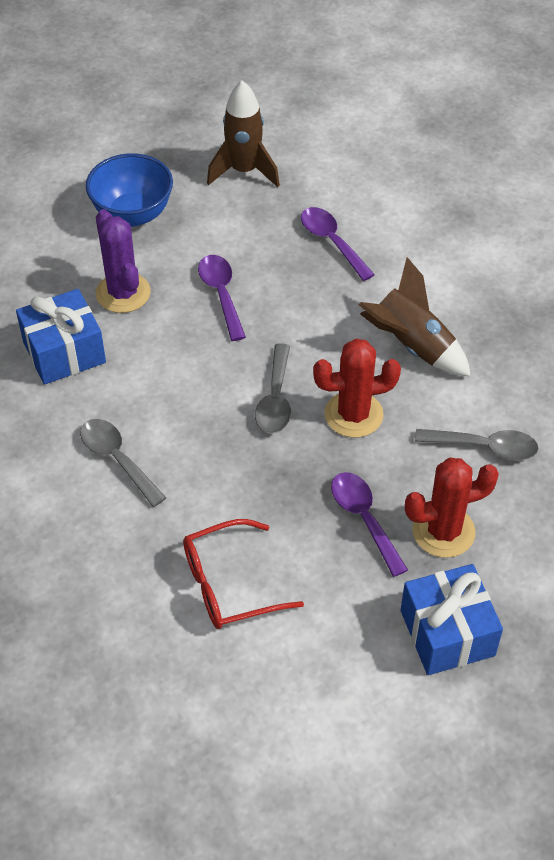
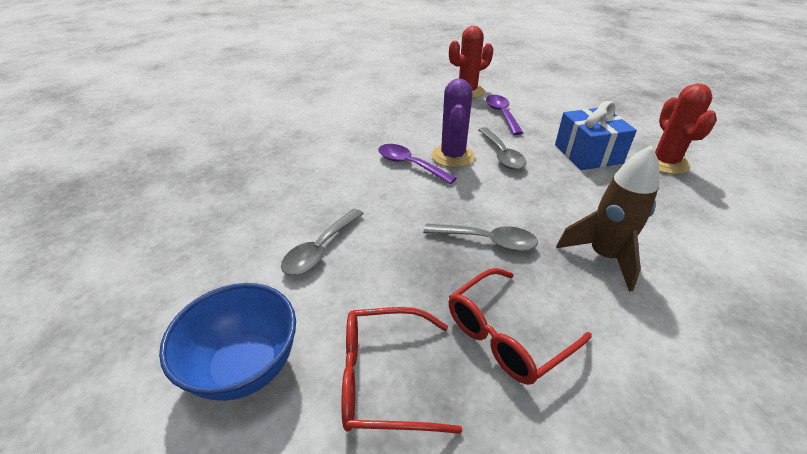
blue gift: [16,289,106,385] [401,564,503,675] = 2 -> [555,101,637,170] = 1
brown rocket: [207,81,280,187] [359,257,471,376] = 2 -> [556,145,659,291] = 1
purple spoon: [198,255,246,341] [301,207,375,281] [331,472,408,577] = 3 -> [378,144,457,184] [486,95,523,135] = 2
red glasses: [183,519,304,629] = 1 -> [341,307,463,434] [449,268,592,385] = 2

